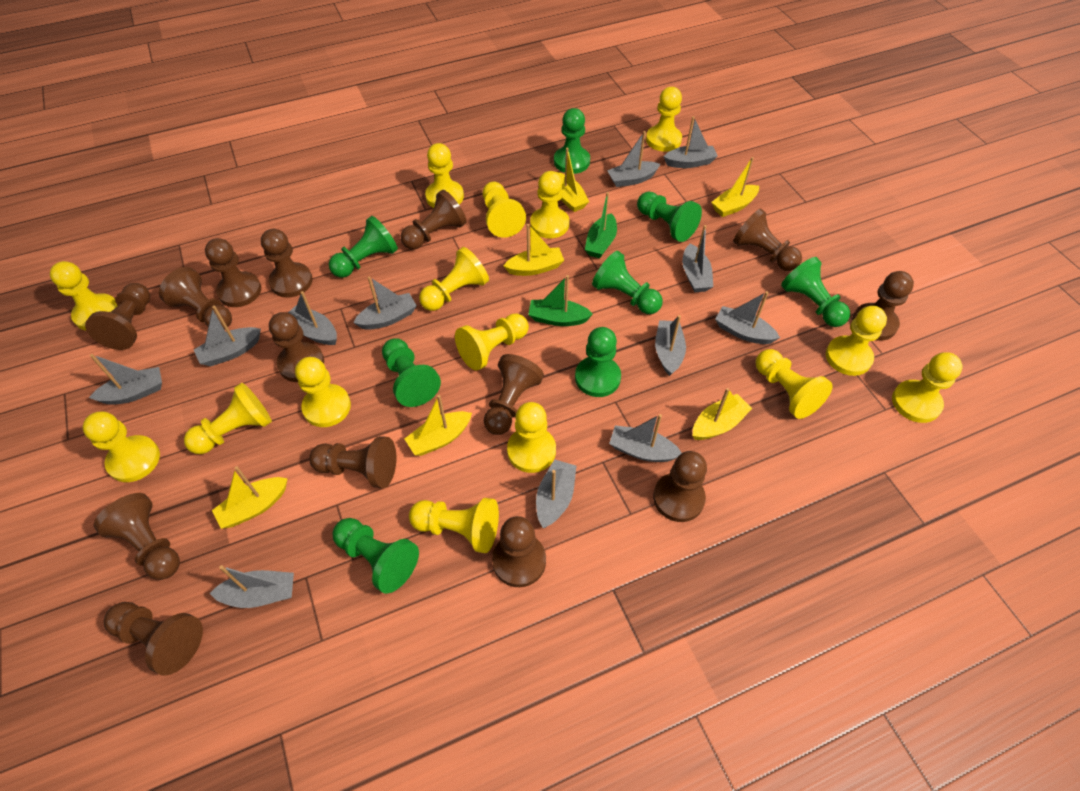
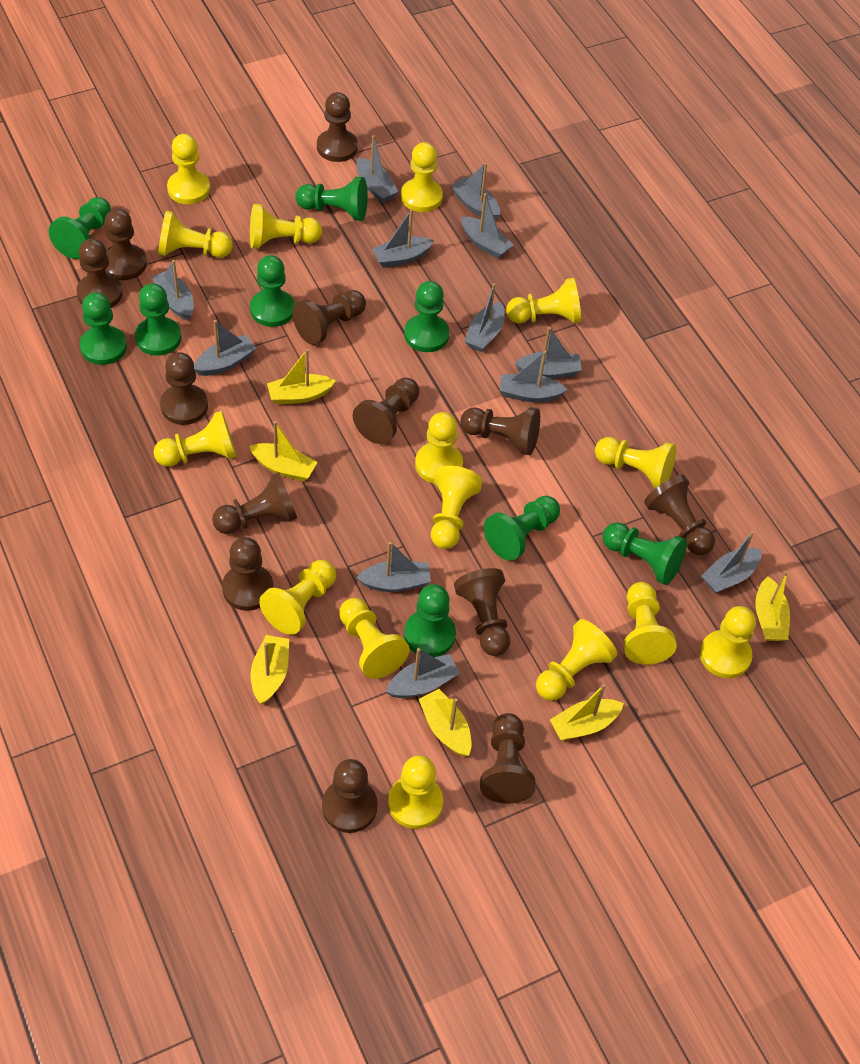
brown pawn: [85,283,150,350] [94,493,180,580] [104,602,203,676] [159,267,232,330] [205,238,261,307] [261,229,313,298] [269,312,324,382] [309,436,396,488] [401,190,467,250] [484,354,544,435] [492,516,546,587] [653,451,707,522] [733,209,802,271] [852,271,914,341] = 14 -> [76,238,123,308] [104,209,147,280] [160,352,208,425] [212,472,297,534] [222,537,273,611] [293,290,366,345] [317,92,358,162] [322,759,378,833] [353,377,419,444] [454,568,510,656] [460,407,540,455] [480,713,536,804] [644,475,715,555] = 13
green boat: [528,275,593,326] [585,192,617,258] = 2 -> none = 0
green pawn: [329,216,398,278] [332,518,419,594] [382,338,441,407] [554,108,590,174] [575,327,621,397] [592,251,663,314] [637,192,702,242] [781,257,850,327] = 8 -> [49,197,111,259] [80,292,127,365] [135,283,181,356] [250,255,295,327] [295,177,368,221] [404,281,449,352] [404,584,456,657] [484,496,560,561] [603,522,687,585] = 9

